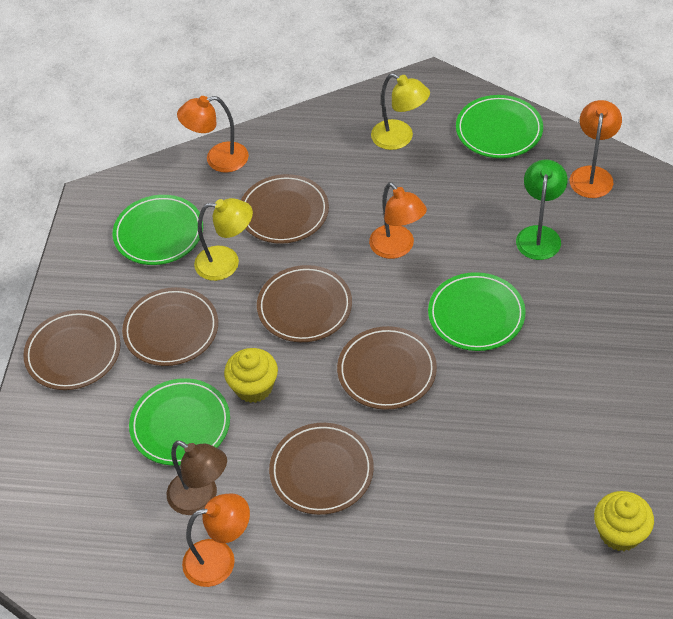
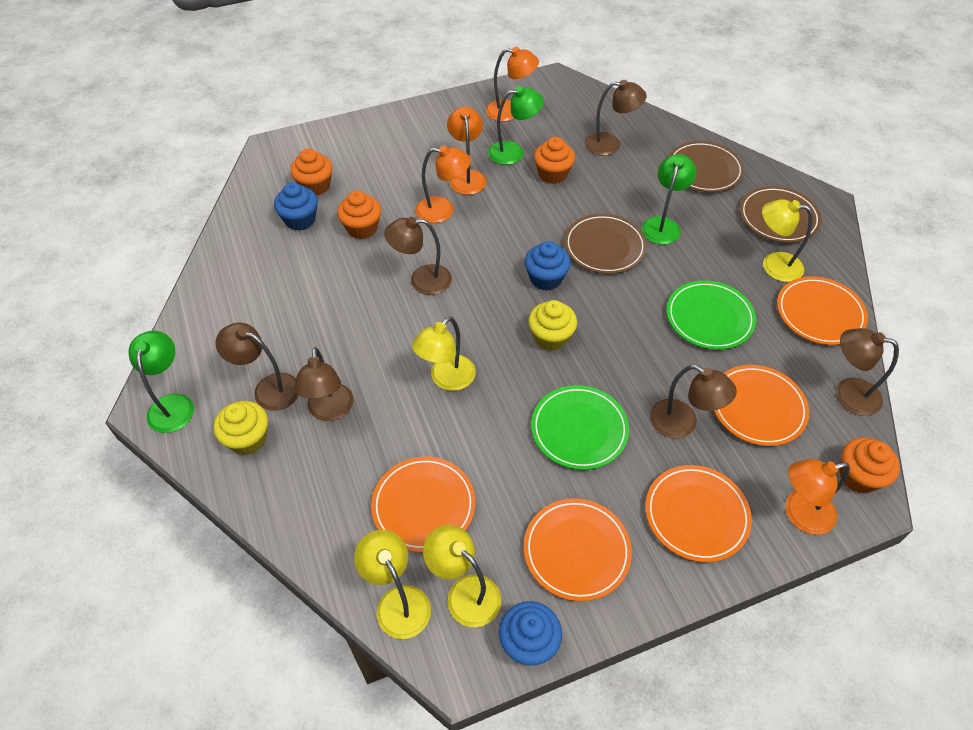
blue cupcake: none = 0 -> [274,182,318,231] [499,601,562,666] [525,241,571,291] = 3
brown lamp: [167,440,227,515] = 1 -> [216,323,299,411] [294,347,354,421] [384,217,452,295] [584,80,647,156] [650,365,737,438] [836,328,899,416] = 6
brown plate: [23,310,120,390] [122,287,218,366] [241,174,329,244] [257,265,352,342] [269,423,374,515] [337,326,437,410] = 6 -> [564,214,647,274] [669,141,744,192] [740,186,822,243] = 3
green lamp: [516,160,568,260] = 1 -> [129,331,194,433] [488,86,544,165] [642,154,697,245] = 3
green plate: [113,195,203,265] [129,378,230,466] [428,272,526,351] [456,95,543,158] = 4 -> [531,385,629,470] [667,280,756,350] = 2
orange cupcake: none = 0 -> [290,149,333,196] [337,191,381,239] [534,137,575,184] [839,437,900,493] = 4
orange plate: none = 0 -> [371,457,476,552] [524,498,632,601] [645,465,752,562] [714,365,809,446] [777,276,868,345] = 5
yellow lamp: [194,198,253,281] [371,73,430,150] = 2 -> [354,530,431,639] [412,317,476,391] [423,525,501,627] [762,199,813,282] = 4

